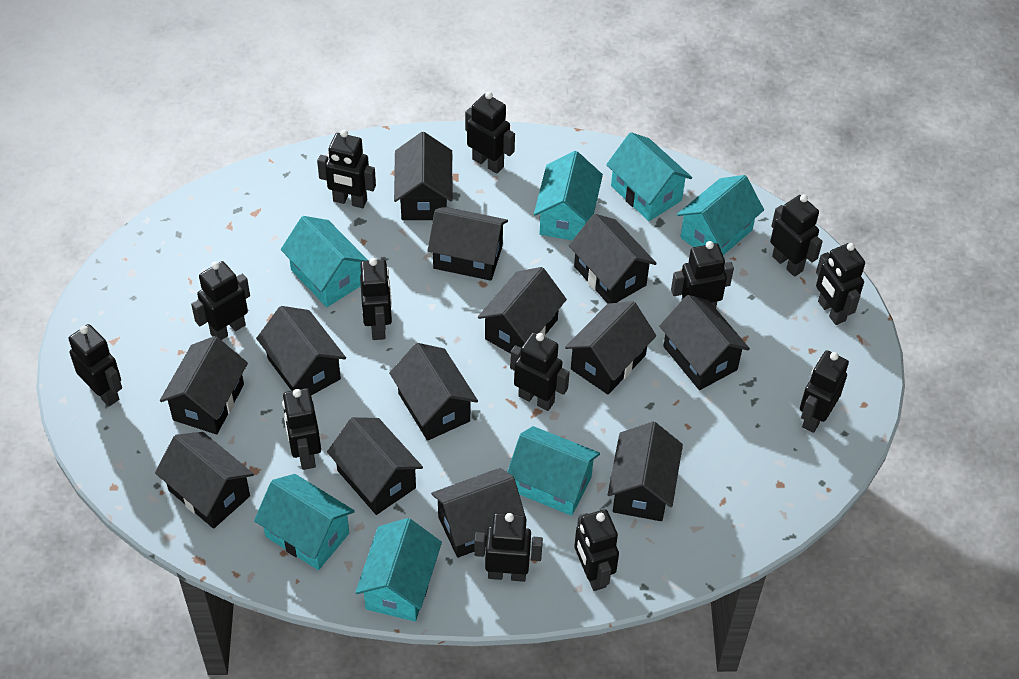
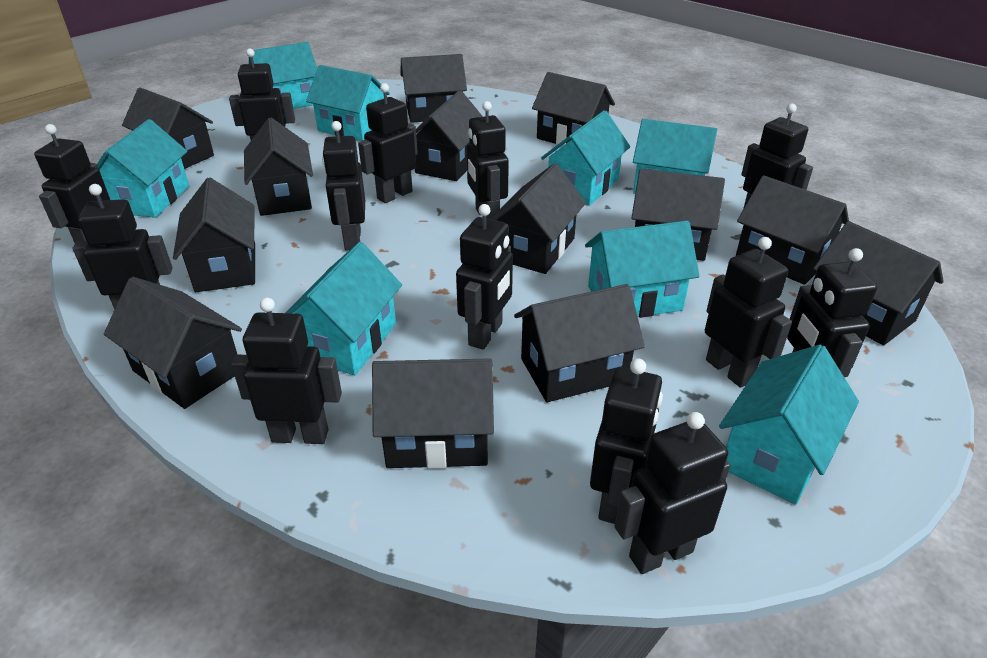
turquoise house: [254,474,355,570] [281,216,368,307] [355,518,442,621] [507,426,600,516] [534,151,603,240] [606,132,692,221] [677,175,764,255] = 7 -> [97,119,189,218] [249,42,317,109] [285,242,402,375] [306,65,390,141] [541,110,630,206] [585,221,699,318] [633,119,717,194] [719,344,859,505] = 8

